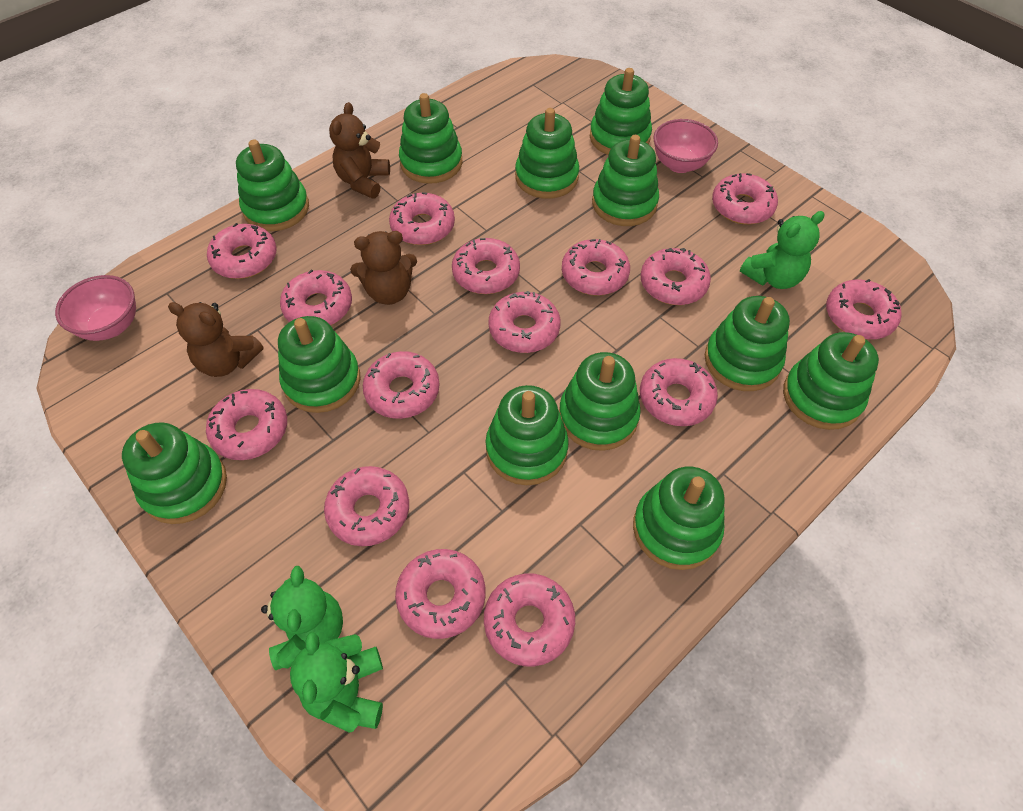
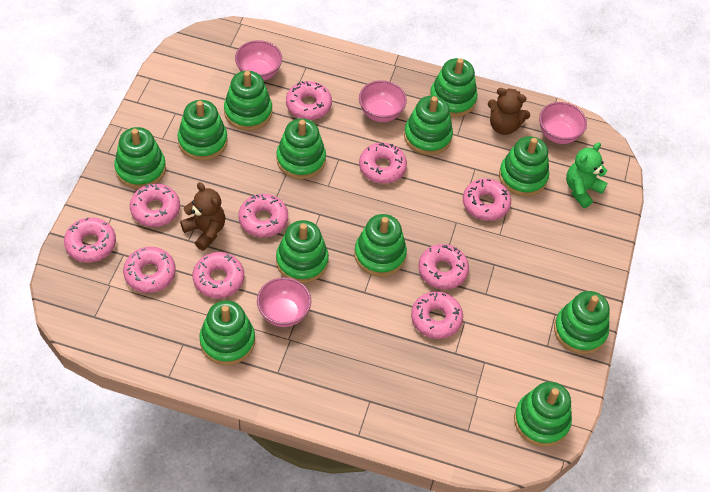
brown teddy bear: [168,302,264,377] [329,102,390,199] [350,231,417,305] = 3 -> [180,182,225,251] [488,88,530,135] = 2
green teddy bear: [261,566,343,670] [290,632,383,733] [740,211,825,289] = 3 -> [566,143,608,208] = 1
pink bowl: [55,275,136,341] [654,119,718,173] = 2 -> [235,40,282,80] [257,277,311,327] [359,80,407,122] [539,102,587,144] = 4
pink donut: [206,389,287,460] [207,223,277,279] [280,269,352,326] [324,466,409,546] [363,351,440,419] [389,192,455,245] [395,549,486,639] [452,238,520,294] [484,573,575,667] [488,291,560,353] [562,239,630,296] [640,358,718,426] [641,248,711,305] [712,173,778,224] [826,279,902,339] = 15 -> [64,217,116,263] [123,247,176,293] [130,183,180,227] [193,252,244,298] [238,194,288,237] [286,81,332,120] [359,143,407,184] [411,291,463,339] [418,244,469,289] [463,178,511,221] = 10

